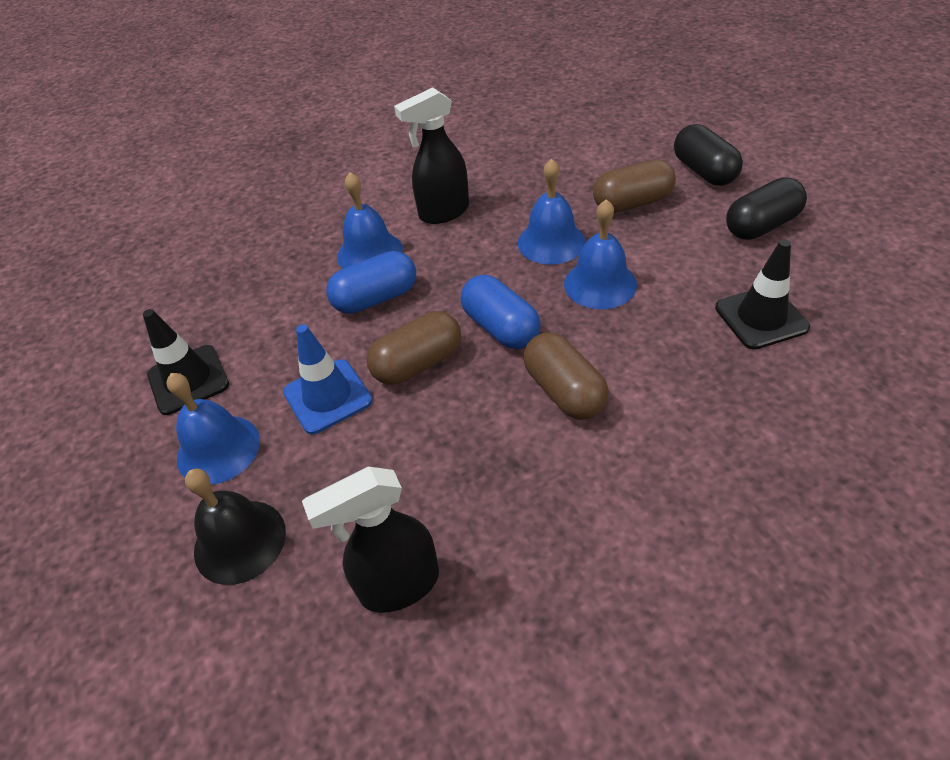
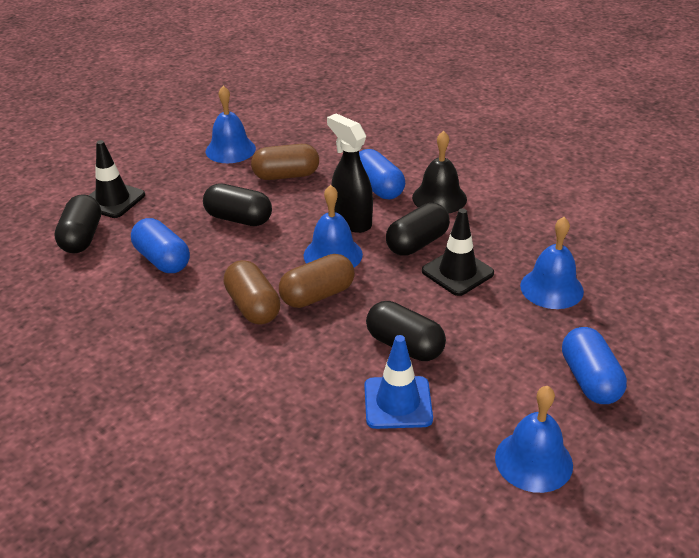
black capsule: [674,124,743,186] [726,177,807,240] = 2 -> [54,194,101,253] [203,184,272,226] [366,301,446,361] [386,203,450,256] = 4
black spray bottle: [302,467,439,613] [394,87,469,224] = 2 -> [327,113,373,233] = 1
blue capsule: [326,251,416,314] [461,275,541,349] = 2 -> [131,218,190,273] [359,149,405,199] [562,327,627,404] = 3

